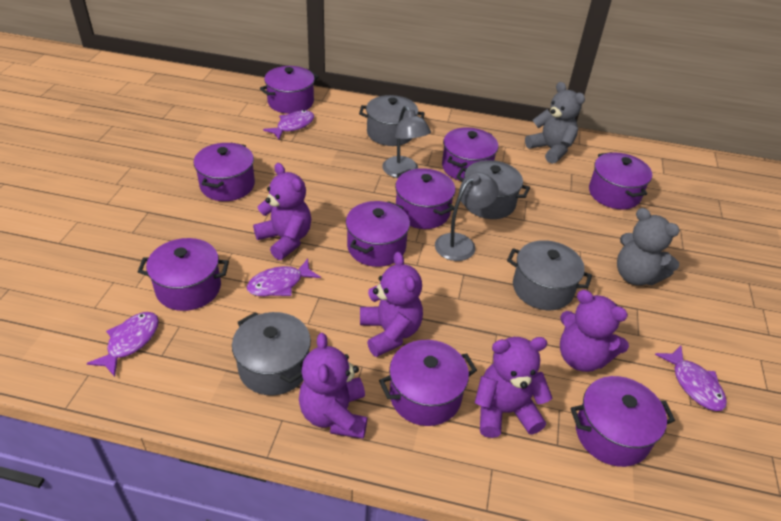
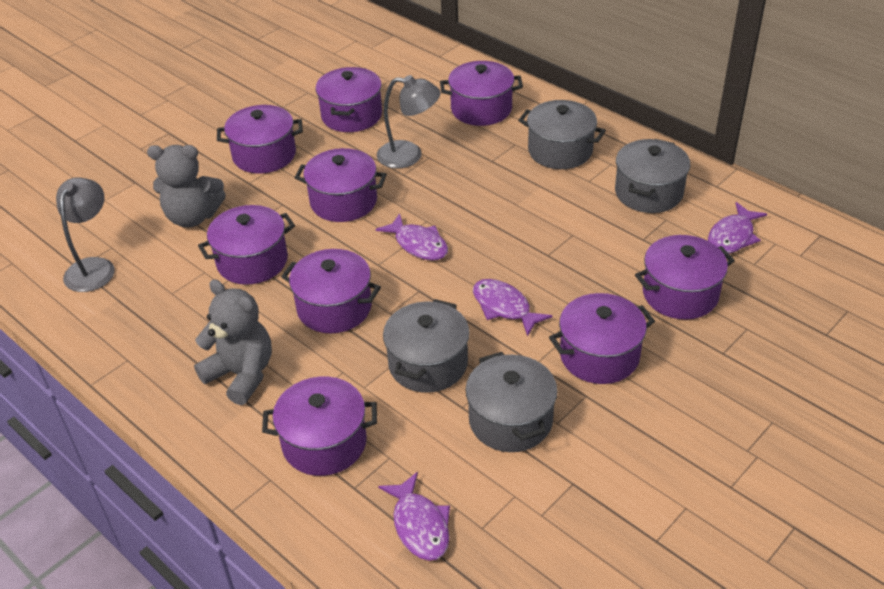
purple teddy bear: [253,163,311,260] [299,333,367,439] [360,252,423,357] [475,337,552,438] [560,290,629,372] = 5 -> none = 0

